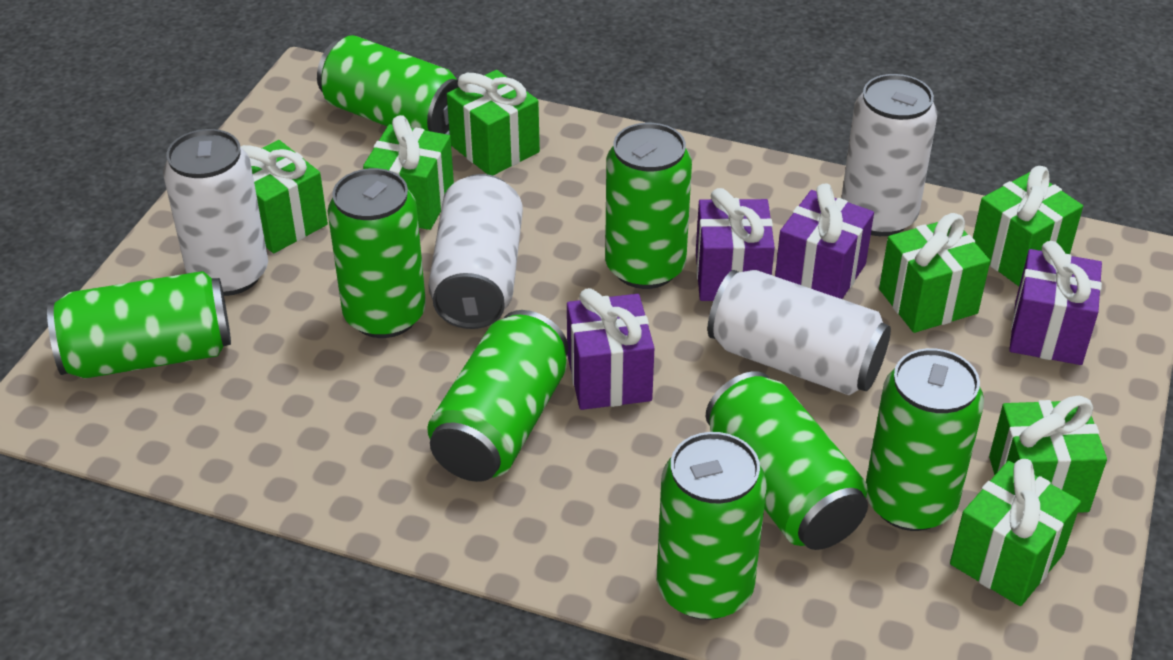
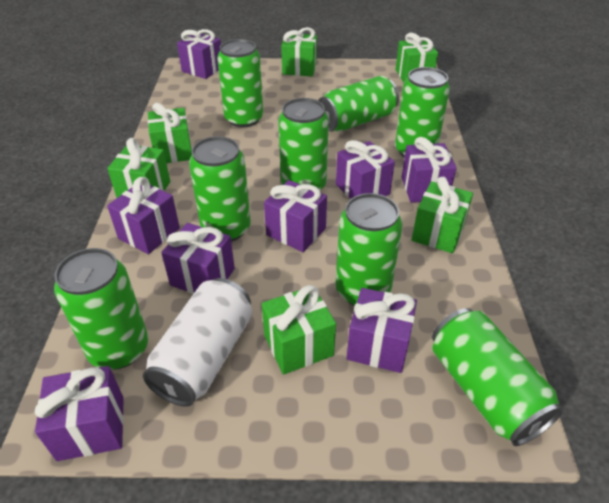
green gift: [240,140,328,253] [363,115,454,230] [447,70,540,175] [879,213,990,333] [950,459,1081,606] [973,166,1083,286] [989,396,1107,513] = 7 -> [107,138,170,198] [148,103,192,163] [262,285,336,375] [281,27,317,76] [395,33,438,83] [412,177,473,253] = 6
purple gift: [567,288,654,410] [696,188,775,301] [775,183,874,299] [1009,241,1102,365] = 4 -> [35,366,124,461] [107,177,180,254] [161,223,235,294] [177,29,221,79] [264,180,327,252] [336,140,395,199] [347,288,417,373] [402,137,457,203] = 8
white can: [163,129,268,296] [428,174,523,329] [707,270,891,395] [841,74,937,236] = 4 -> [143,278,252,407] = 1

